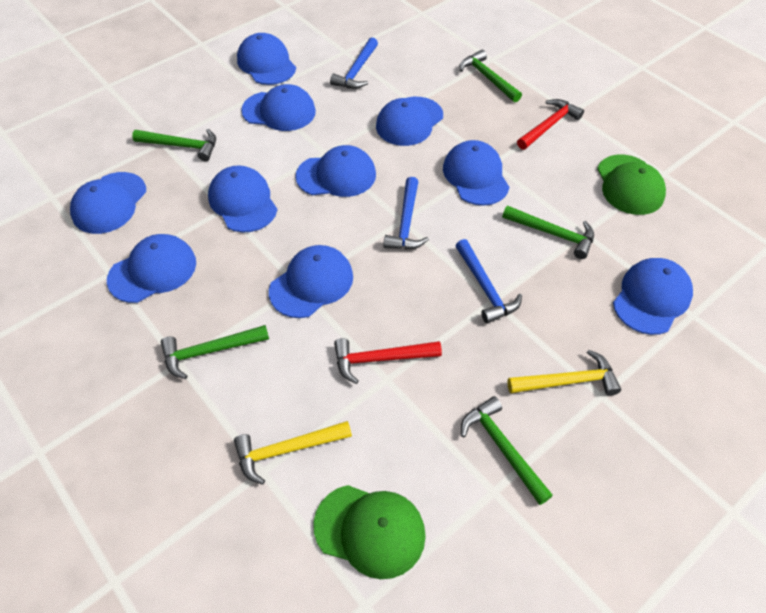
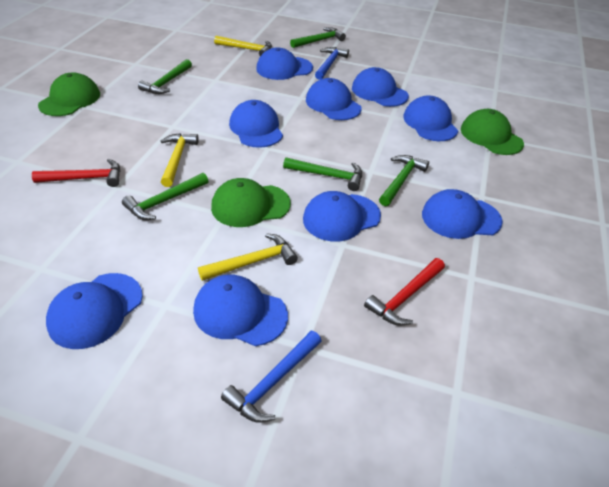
blue cap: [70,172,146,234] [107,234,196,303] [208,165,277,233] [237,33,296,85] [241,84,316,131] [269,245,353,318] [296,145,376,197] [376,97,443,146] [443,140,509,206] [613,258,693,335] = 10 -> [46,273,143,349] [193,274,288,346] [229,100,283,148] [256,48,313,80] [303,191,381,242] [306,78,362,120] [352,67,409,107] [403,95,458,141] [422,189,503,239] = 9
blue hammer: [330,37,378,89] [383,177,429,250] [456,239,522,324] = 3 -> [221,331,321,423] [315,47,349,80] = 2
green cap: [313,485,426,579] [597,155,666,215] = 2 -> [38,72,100,116] [211,178,291,227] [461,109,524,155] = 3
yellow hammer: [234,421,352,485] [507,350,621,396] = 2 -> [161,133,199,187] [198,233,298,281] [214,36,272,56] = 3

